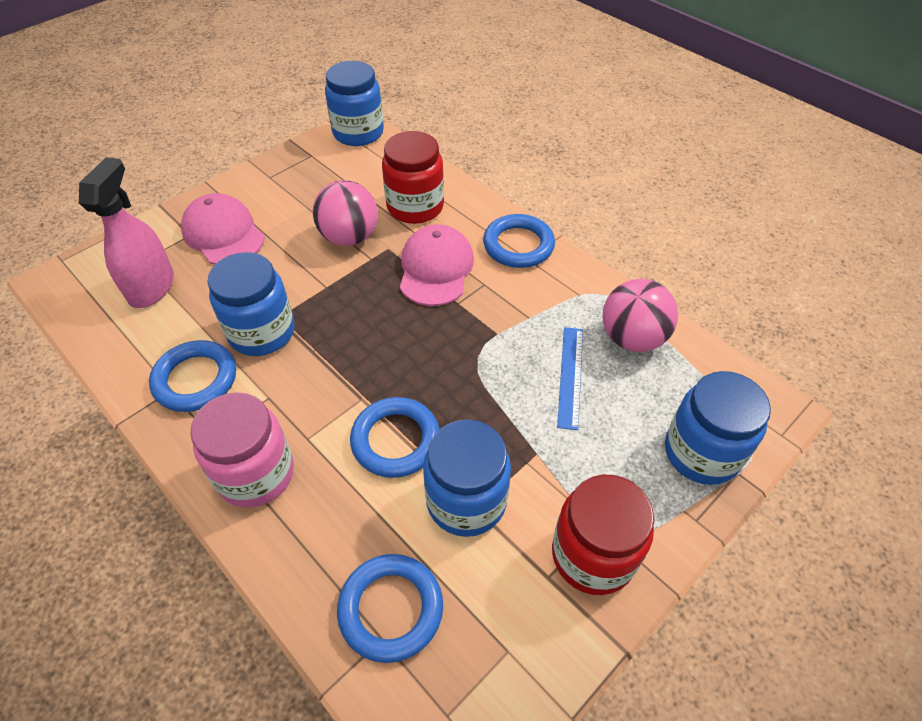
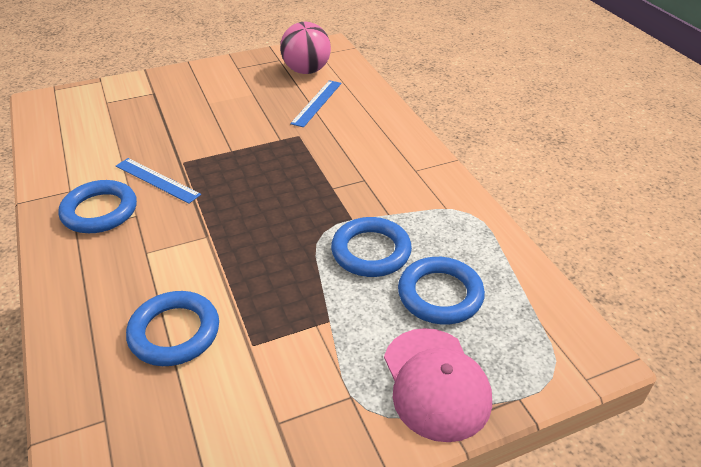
blue jar: [207,252,295,356] [325,61,384,146] [423,420,511,537] [665,371,771,485] = 4 -> none = 0
blue ruler: [557,327,583,430] = 1 -> [116,158,201,203] [290,80,341,127] = 2
pink ball: [313,180,378,246] [603,279,678,352] = 2 -> [280,22,331,74] = 1
pink cap: [181,193,265,265] [400,224,474,306] = 2 -> [384,328,492,442] = 1
pink jar: [190,392,294,508] = 1 -> none = 0
pink spray bottle: [79,157,174,308] = 1 -> none = 0
red jar: [382,131,444,224] [552,475,654,595] = 2 -> none = 0

